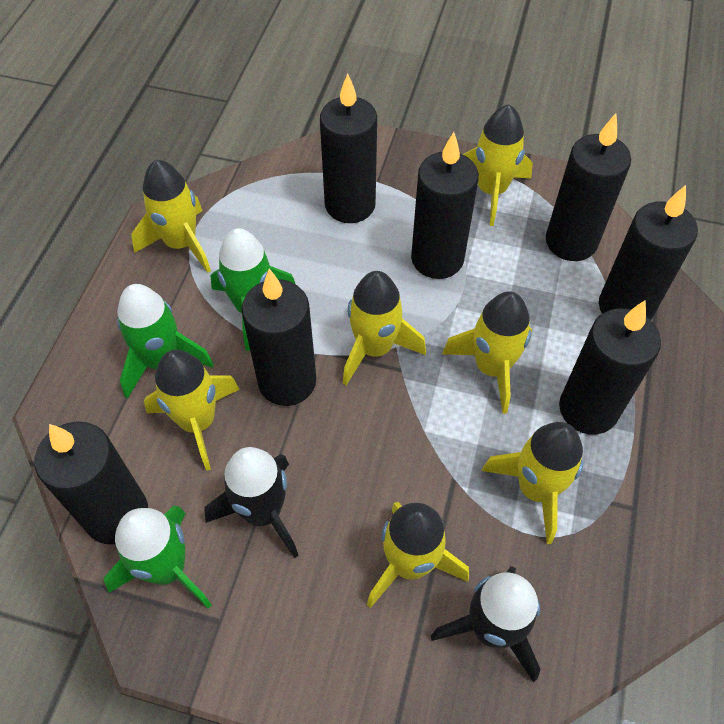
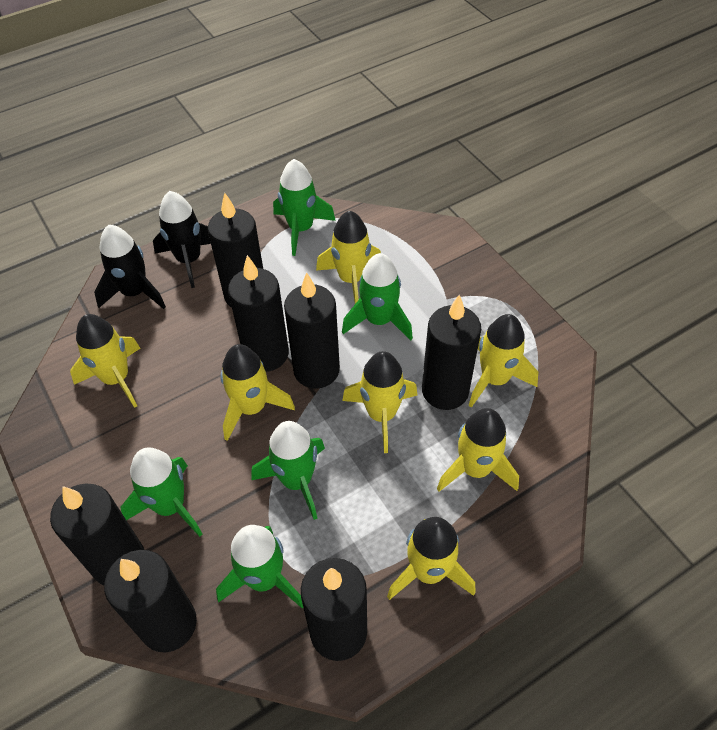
green rocket: [104,506,212,609] [117,284,214,399] [210,228,295,351] = 3 -> [121,447,202,537] [216,525,303,609] [252,421,325,520] [273,159,336,256] [342,253,413,341] = 5

